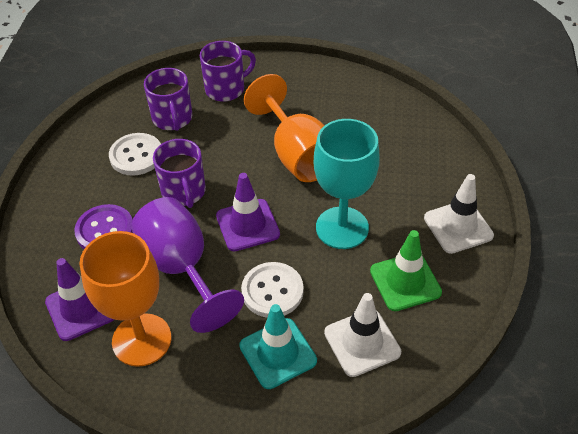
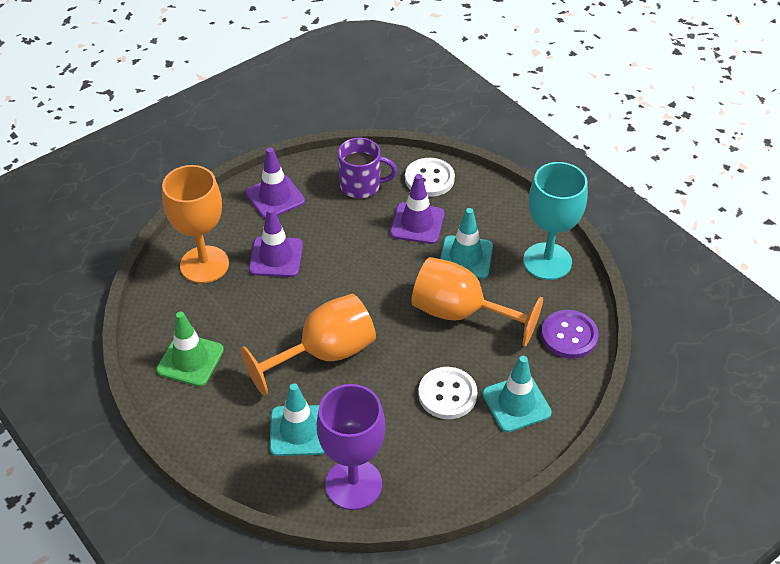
orange goblet: [80,231,171,367] [244,74,325,182] = 2 -> [162,165,229,283] [241,294,376,396] [411,257,543,346] = 3
purple mug: [144,68,193,131] [153,139,206,208] [200,41,256,102] = 3 -> [338,138,397,198] = 1
purple traffic cone: [45,258,115,341] [216,173,280,251] = 2 -> [245,148,305,219] [249,208,303,277] [390,174,444,244] = 3
turquoise traffic cone: [239,304,317,389] = 1 -> [270,383,325,456] [440,208,493,279] [482,356,552,432] = 3
white traffic cone: [324,293,401,377] [424,174,494,254] = 2 -> none = 0

